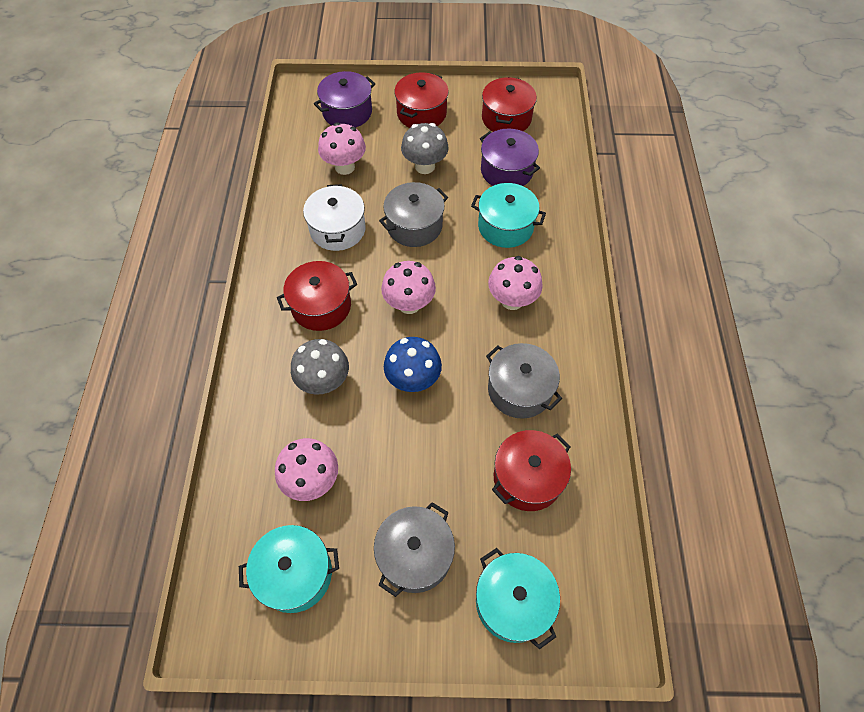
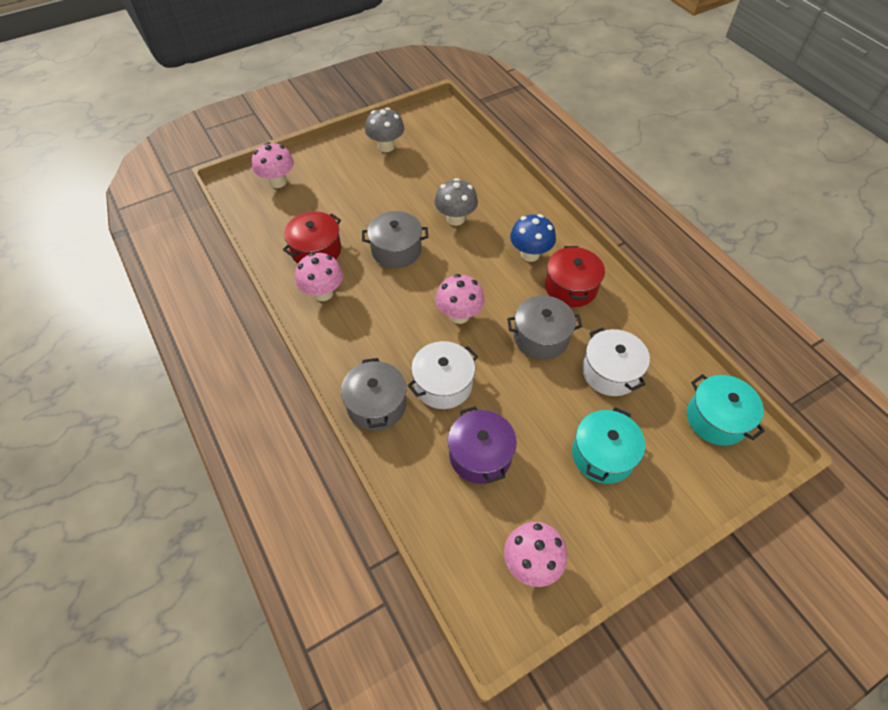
purple pot: [314,71,375,128] [480,129,540,186] = 2 -> [448,406,517,484] = 1
red pot: [277,261,357,331] [394,73,449,128] [482,77,537,132] [492,430,571,511] = 4 -> [283,211,341,264] [545,246,605,307] = 2
turquoise pot: [239,525,339,613] [471,183,546,248] [476,548,560,649] = 3 -> [572,407,645,484] [687,374,765,446] = 2
white pot: [303,184,366,251] = 1 -> [407,341,478,409] [582,327,650,396] = 2

